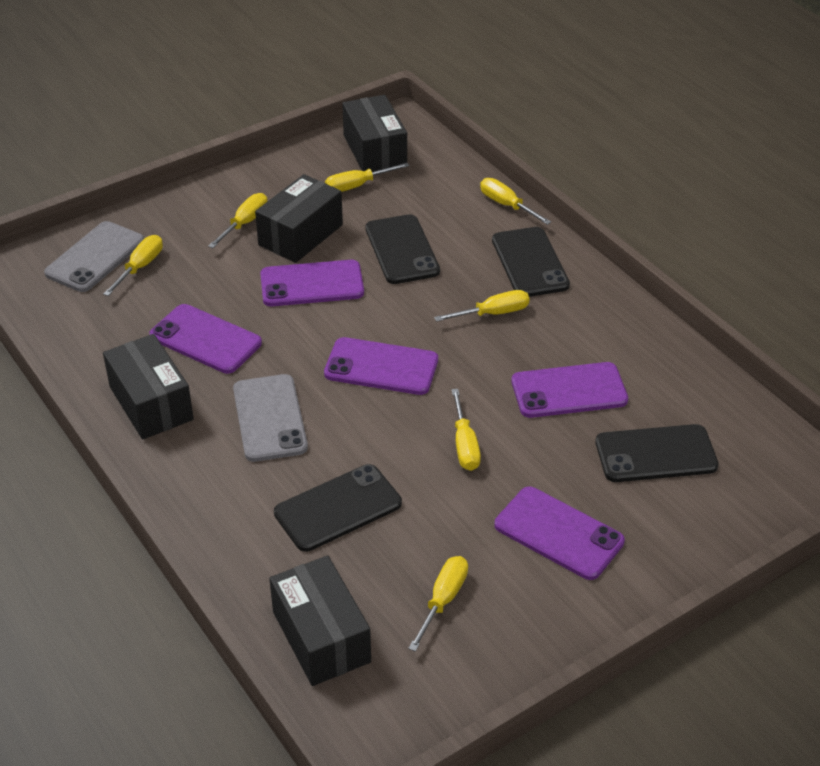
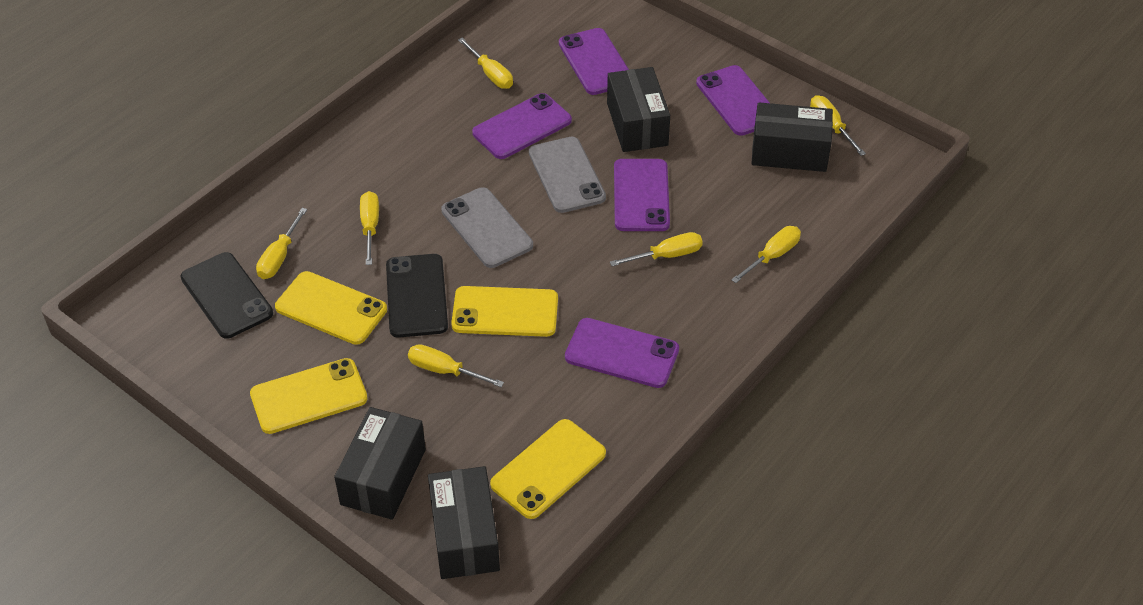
black phone: [274,464,402,552] [365,214,440,284] [492,227,570,297] [595,424,719,482] = 4 -> [180,252,273,339] [386,254,448,338] = 2
yellow phone: none = 0 -> [250,358,368,434] [275,271,387,345] [451,286,558,337] [490,419,606,519] = 4

